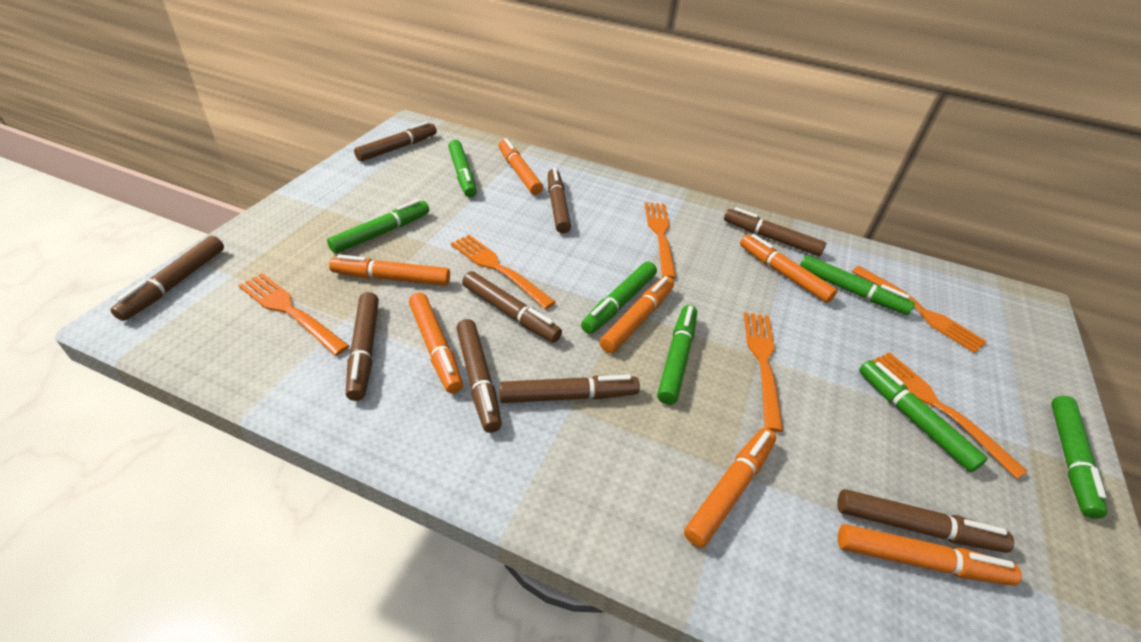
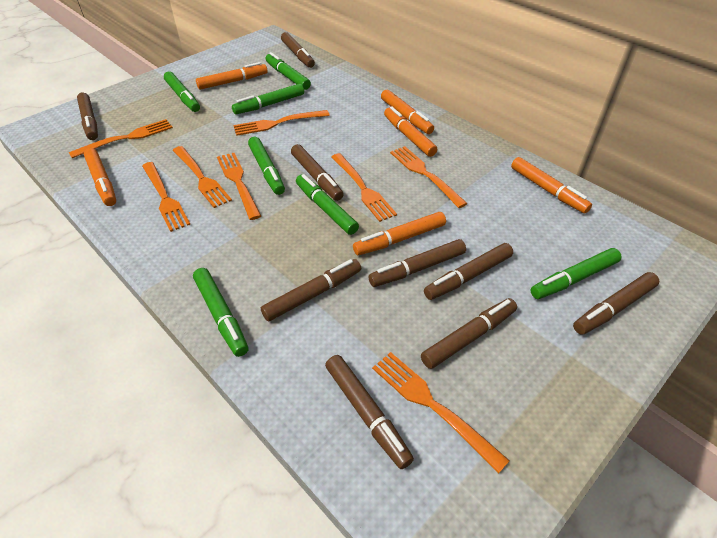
orange fork: [238,273,349,356] [451,235,556,309] [645,203,676,279] [744,312,783,432] [852,266,987,353] [872,352,1028,479] = 6 -> [69,119,173,158] [142,162,190,232] [173,146,232,208] [217,153,261,220] [233,110,330,136] [331,153,397,222] [372,352,510,473] [390,146,468,208] = 8
orange marker: [329,254,450,286] [409,293,463,394] [499,138,543,195] [599,276,674,353] [684,428,776,548] [740,234,837,303] [838,524,1022,586] = 7 -> [84,148,116,206] [196,62,268,90] [353,212,446,255] [381,90,434,134] [384,106,437,157] [511,157,592,213] = 6

